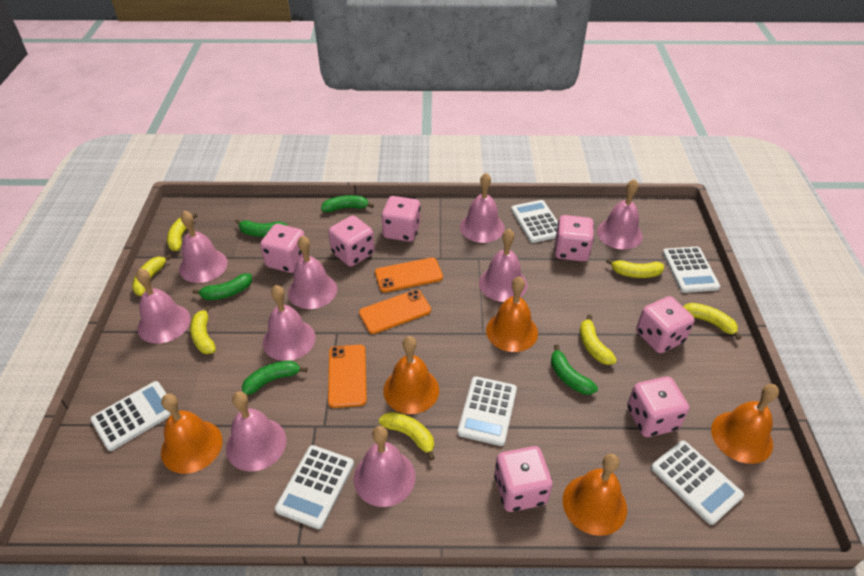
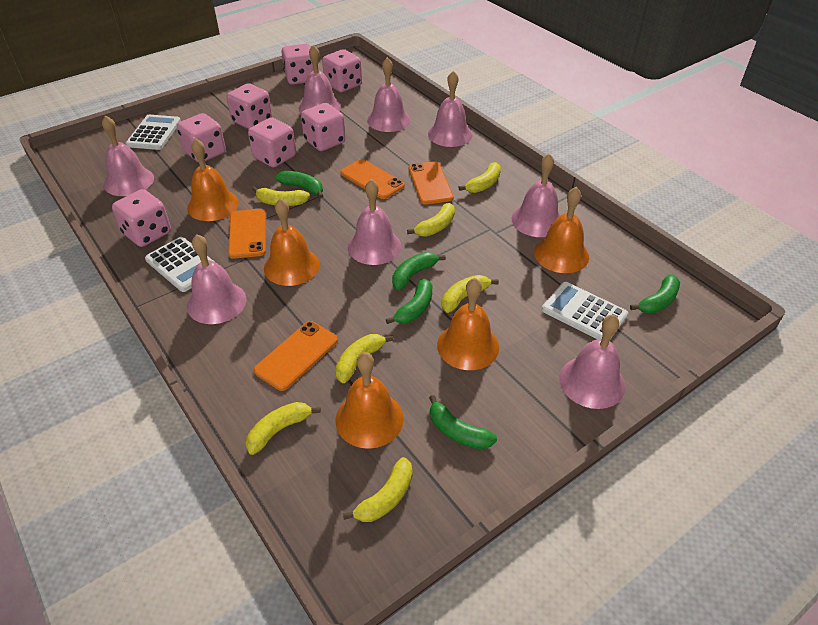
orange phone: [328,345,367,408] [359,290,431,334] [375,257,443,292] = 3 -> [228,209,266,259] [254,321,338,391] [340,159,405,199] [409,161,453,204] = 4
pink bell: [136,268,191,344] [179,211,228,283] [226,391,287,472] [263,285,316,361] [288,235,337,309] [354,426,416,507] [460,173,505,243] [479,229,528,302] [597,179,643,250] = 9 -> [102,116,154,196] [187,234,246,324] [299,45,341,113] [348,179,402,265] [367,57,410,132] [428,71,473,147] [512,154,561,237] [559,314,626,409] = 8
white calculator: [90,381,171,451] [275,445,354,529] [458,376,517,446] [511,200,558,243] [651,441,744,525] [663,247,720,293] = 6 -> [126,115,181,150] [145,237,213,292] [542,282,628,339] = 3

